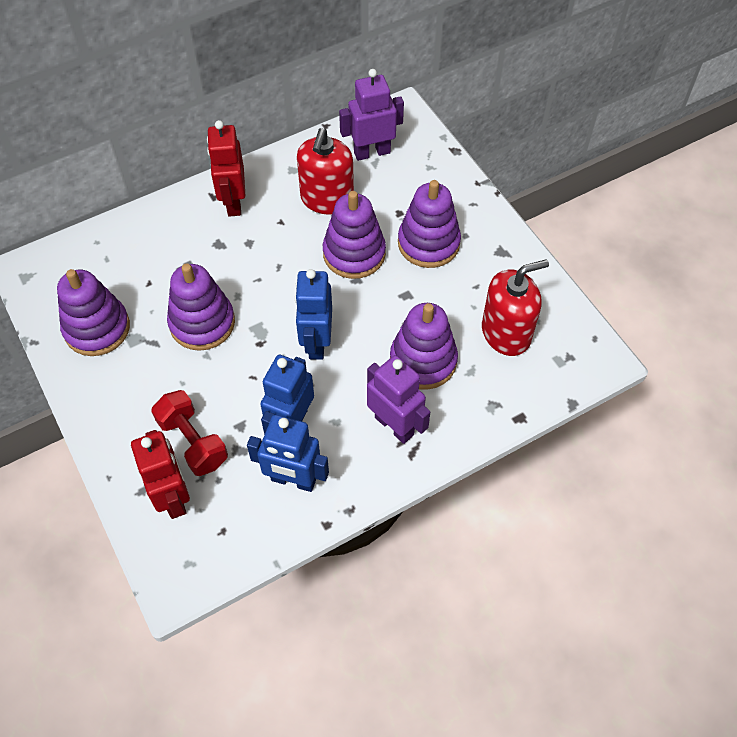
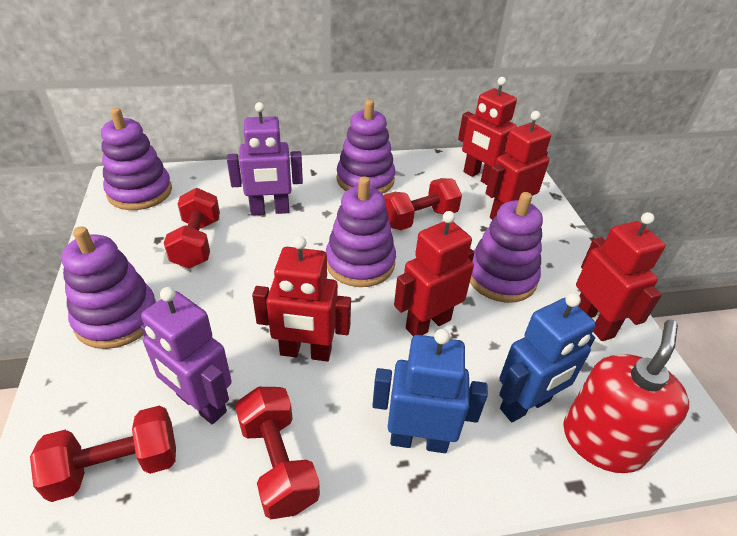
blue robot: [247,415,329,492] [260,355,314,435] [295,269,332,360] = 3 -> [372,329,488,453] [499,293,596,422] = 2
red dumbbell: [151,390,228,476] = 1 -> [30,405,176,502] [164,188,220,268] [235,387,320,519] [384,178,462,230] = 4
red robot: [131,430,190,519] [207,120,245,217] = 2 -> [252,236,351,361] [394,211,474,336] [458,77,517,185] [485,111,551,220] [576,212,665,341] = 5
red soap dispenser: [297,128,354,215] [482,259,549,356] = 2 -> [563,320,689,473] = 1

